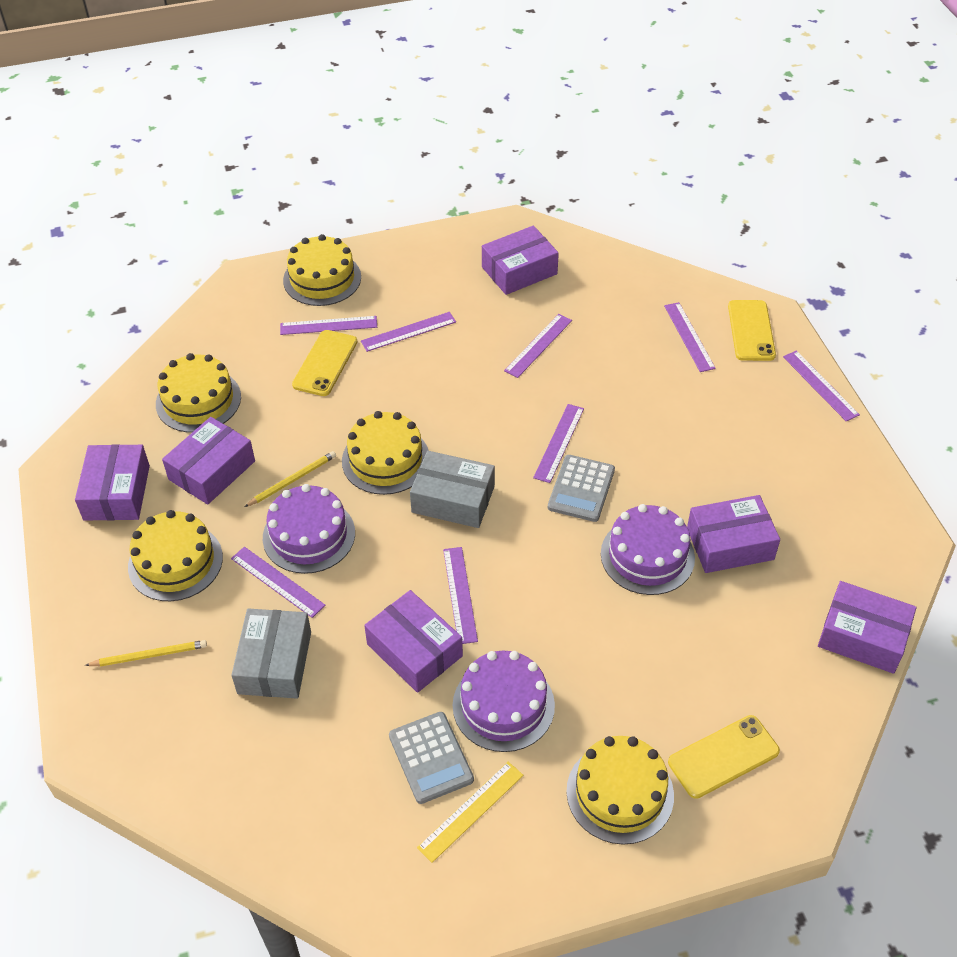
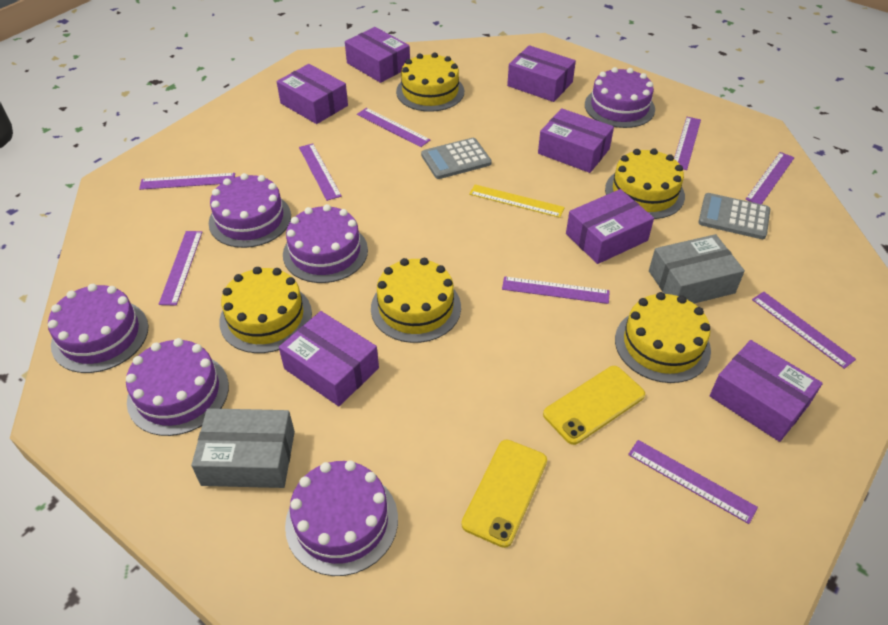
purple box: [75,444,150,520] [162,417,255,505] [364,590,463,693] [482,226,559,295] [687,495,780,573] [818,581,916,674] = 6 -> [277,64,348,124] [279,311,379,406] [345,27,410,83] [507,45,576,102] [538,108,614,173] [566,189,654,264] [710,340,823,442] = 7
purple cake: [263,484,355,574] [453,651,555,752] [601,504,695,595] = 3 -> [48,284,148,373] [126,338,229,436] [209,173,291,248] [283,204,368,283] [285,460,398,576] [585,67,655,128] = 6
purple ruler: [231,547,325,618] [280,316,377,335] [361,312,456,352] [443,547,478,644] [504,314,572,378] [533,404,584,483] [664,302,716,372] [783,351,860,421] = 8 -> [139,173,235,190] [159,231,202,306] [299,144,342,201] [357,108,430,147] [502,276,610,304] [628,440,758,524] [674,117,701,170] [745,152,795,204] [752,292,856,369] = 9
yellow pencil: [85,640,207,667] [244,451,336,507] = 2 -> none = 0
yellow phone: [292,330,357,396] [668,715,780,799] [728,300,776,361] = 3 -> [461,439,547,548] [543,366,645,445] = 2

